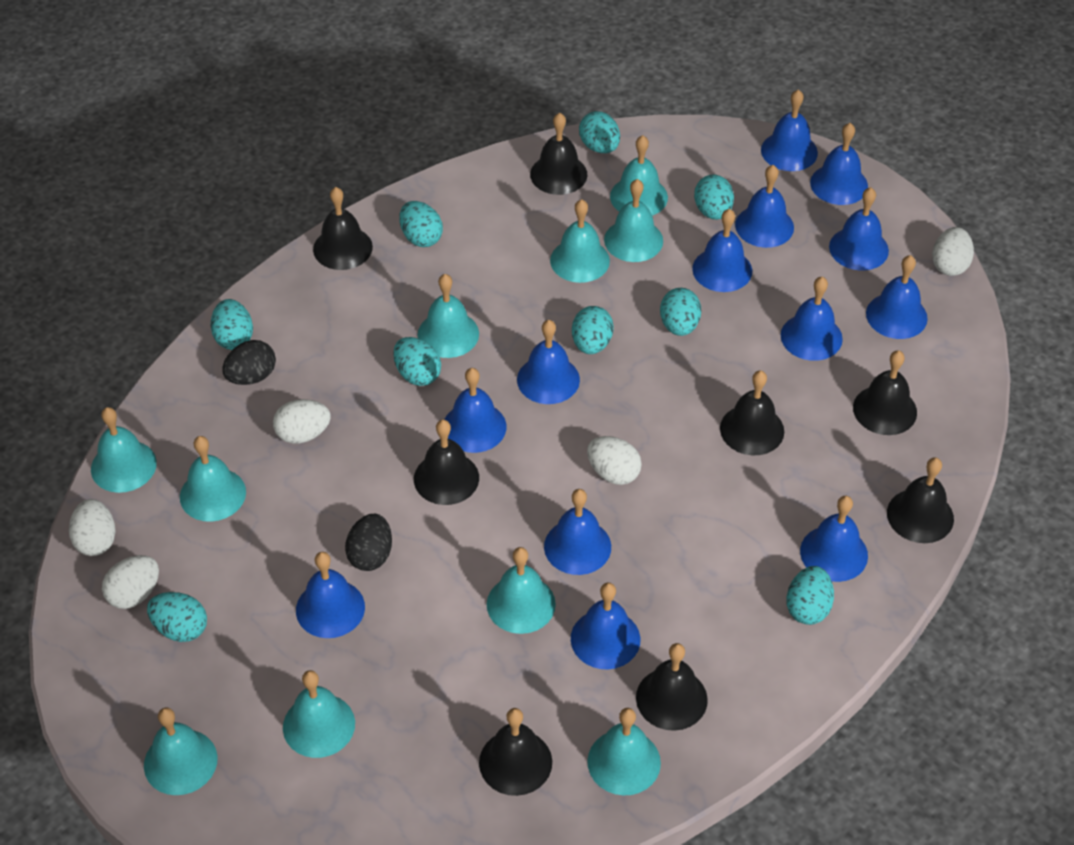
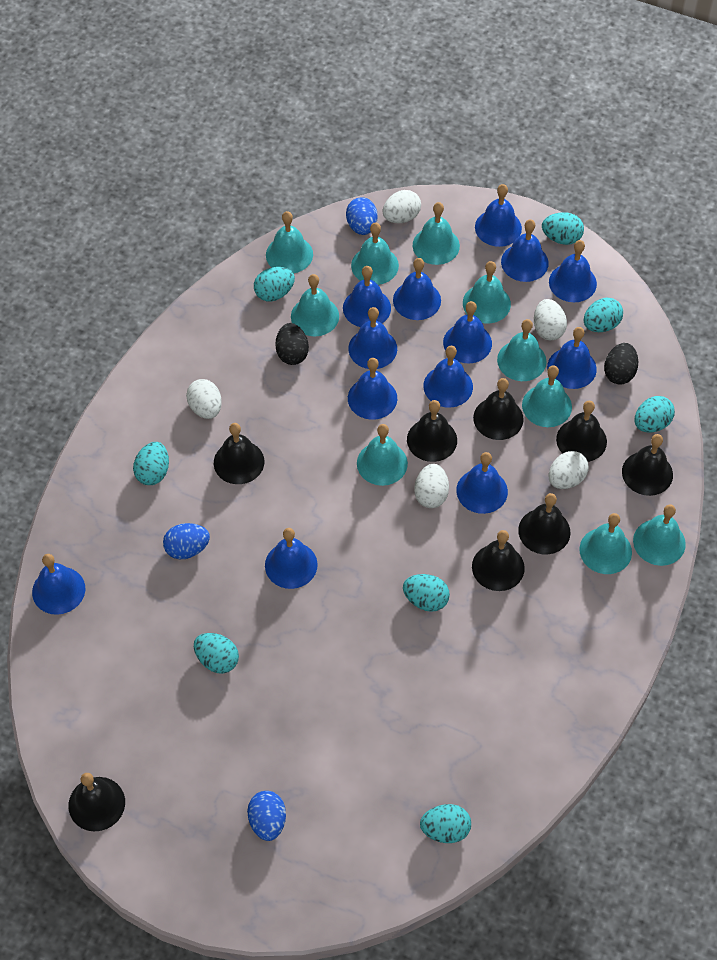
blue egg: none = 0 -> [163,523,210,559] [247,791,286,841] [346,197,378,235] = 3
turquoise egg: [147,592,207,642] [211,299,253,350] [393,337,441,386] [400,201,443,247] [572,306,614,354] [579,111,620,153] [660,288,701,336] [694,175,734,220] [786,566,834,625] = 9 -> [133,442,169,485] [194,633,239,674] [254,267,295,302] [403,574,450,612] [420,804,471,843] [542,212,584,245] [584,298,623,332] [635,396,675,433] = 8

